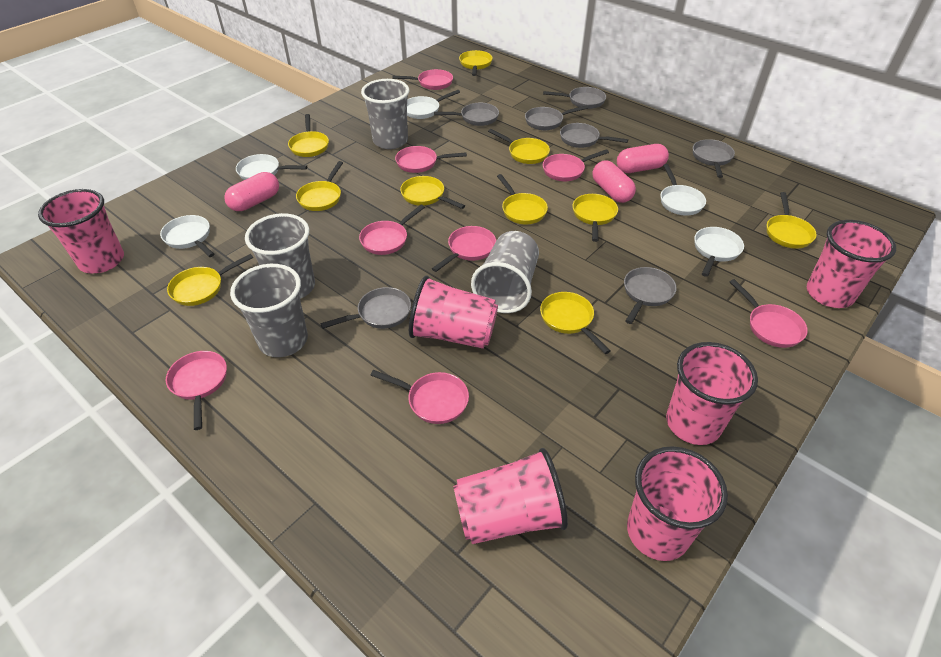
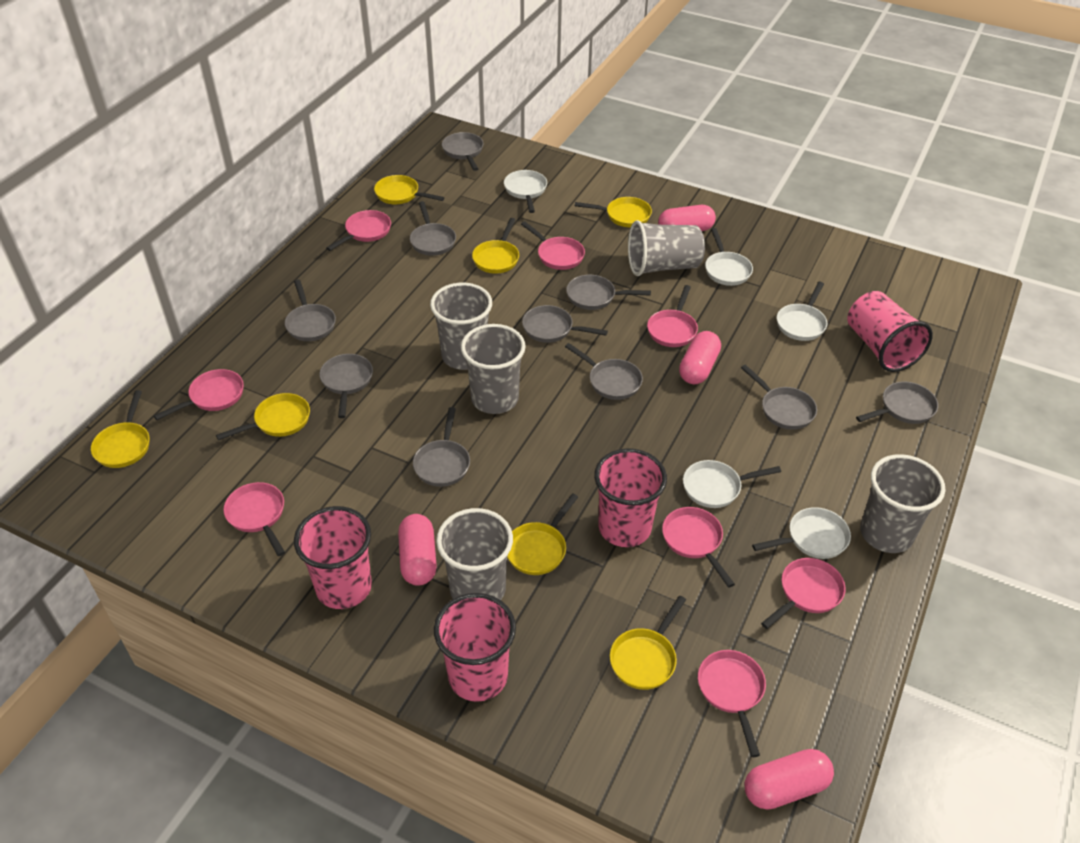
grey cup: [230,264,308,357] [245,213,315,299] [361,79,409,149] [471,231,539,313] = 4 -> [430,283,492,370] [436,508,513,600] [461,324,526,414] [628,220,705,276] [860,454,945,553] = 5
grey pan: [320,287,411,329] [434,103,499,126] [525,105,588,130] [543,87,606,109] [560,123,628,148] [624,267,677,324] [693,139,735,178] = 7 -> [285,279,336,341] [319,354,373,418] [410,201,456,256] [413,407,470,487] [442,132,483,171] [522,305,608,343] [565,343,643,400] [566,275,651,310] [741,365,817,430] [856,382,938,424] = 10
pink capsule: [224,172,279,211] [593,161,636,203] [617,144,669,173] = 3 -> [398,514,437,586] [658,205,716,231] [679,331,721,384] [745,749,834,810] = 4
pink cup: [38,189,124,273] [409,276,498,349] [453,448,568,544] [627,446,728,561] [666,342,758,445] [807,220,896,308] = 6 -> [294,506,372,609] [434,593,516,702] [594,448,667,547] [847,291,933,372] = 4
yellow pan: [167,254,253,306] [288,114,329,157] [296,161,343,211] [400,176,465,209] [459,50,493,76] [488,129,550,164] [497,174,548,224] [540,292,610,354] [572,194,618,242] [766,192,817,249] = 10 -> [91,390,149,468] [216,393,310,440] [374,175,445,204] [472,218,519,274] [507,493,578,575] [575,197,652,227] [610,596,686,690] = 7

